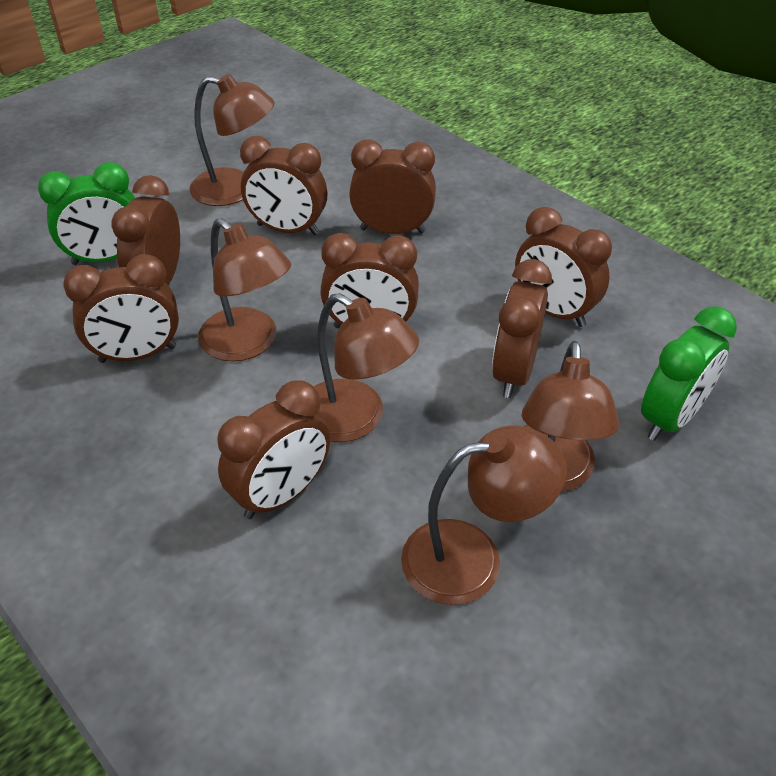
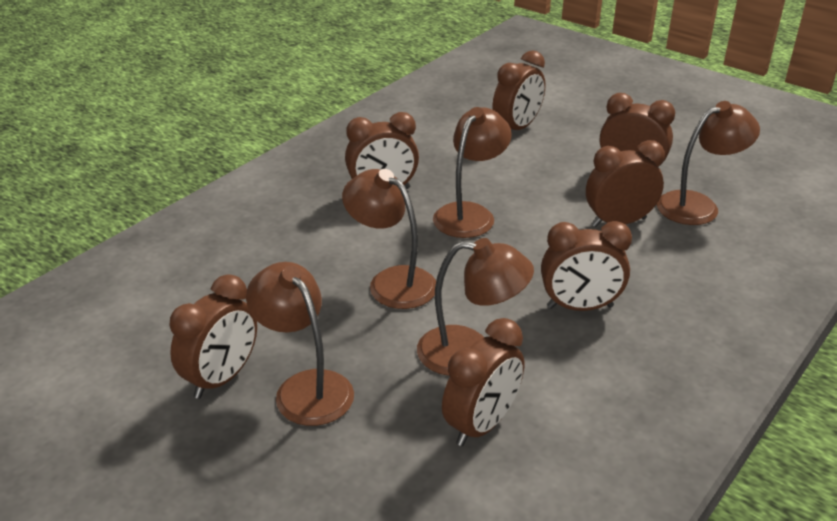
brown clock: [63,254,179,363] [111,175,180,285] [217,380,330,519] [240,136,327,235] [320,233,419,328] [349,139,436,234] [492,259,552,398] [515,207,612,327] = 8 -> [169,274,257,399] [345,112,419,189] [442,318,524,446] [492,50,545,130] [541,221,632,311] [586,140,665,227] [600,93,675,167] = 7
green clock: [38,162,135,265] [641,306,737,441] = 2 -> none = 0

